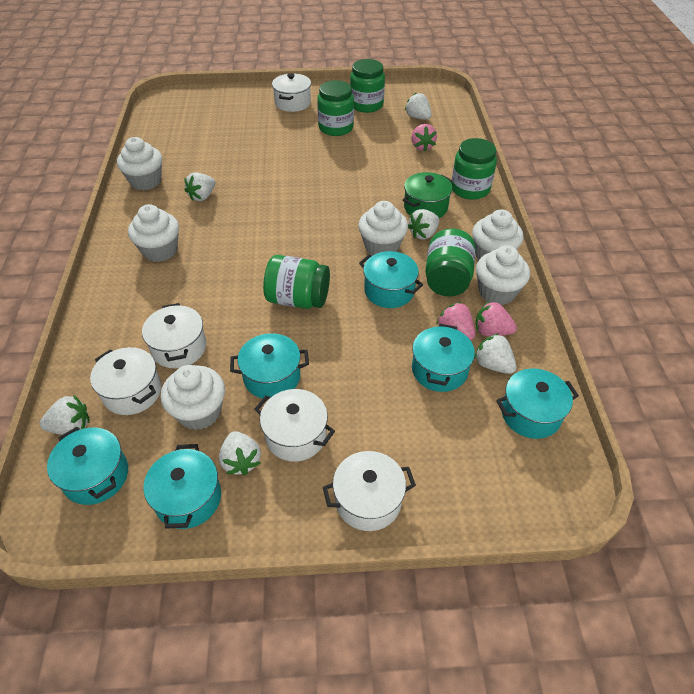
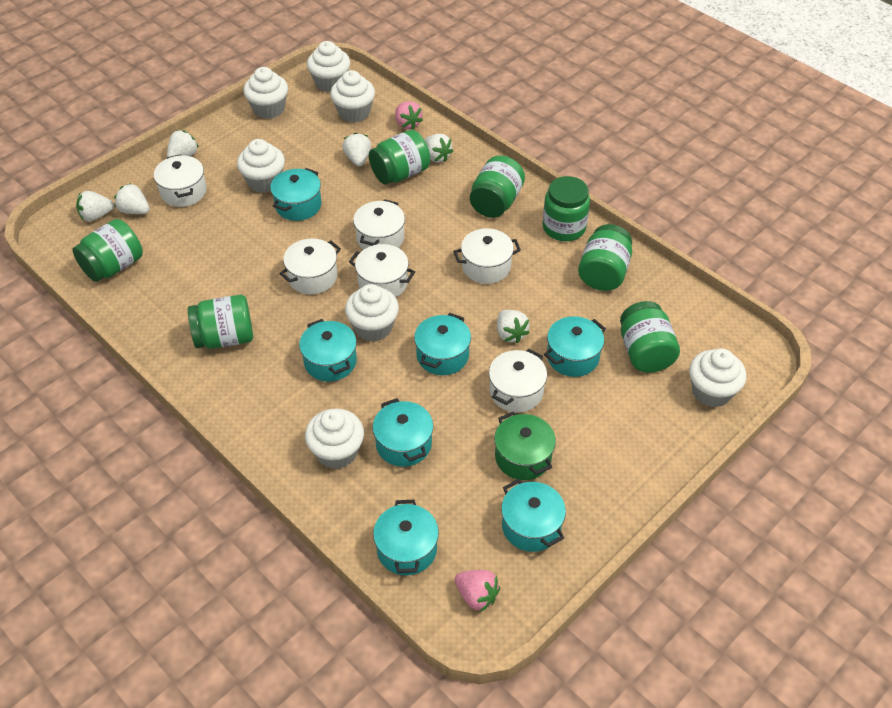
green jar: [263,255,330,309] [317,80,354,136] [350,59,385,113] [425,228,475,296] [451,138,497,200] = 5 -> [72,219,143,282] [188,295,253,349] [369,130,430,184] [470,155,525,218] [542,176,590,241] [578,224,632,291] [620,301,680,373] = 7
pink strawberry: [411,124,437,151] [436,302,475,341] [476,301,517,336] = 3 -> [395,101,423,130] [455,570,500,612] = 2
turquoise pot: [47,427,128,505] [143,444,221,529] [230,333,309,400] [359,251,423,308] [412,324,475,392] [496,369,579,439] = 6 -> [270,168,321,221] [299,319,357,382] [373,398,433,467] [373,500,439,575] [414,313,471,375] [501,479,566,552] [544,316,606,377] = 7
white cupcake: [117,137,162,190] [128,204,179,262] [161,365,225,430] [358,201,408,255] [472,209,523,260] [476,245,530,305] = 6 -> [237,139,285,193] [243,67,288,119] [305,409,364,469] [307,41,350,92] [330,70,375,122] [345,284,399,342] [689,348,746,407] = 7
white pot: [90,347,161,415] [142,303,206,368] [254,389,335,462] [272,73,311,112] [323,451,416,531] = 5 -> [154,154,207,207] [279,238,341,295] [349,244,415,298] [353,199,405,250] [453,228,521,284] [489,349,547,413] = 6

